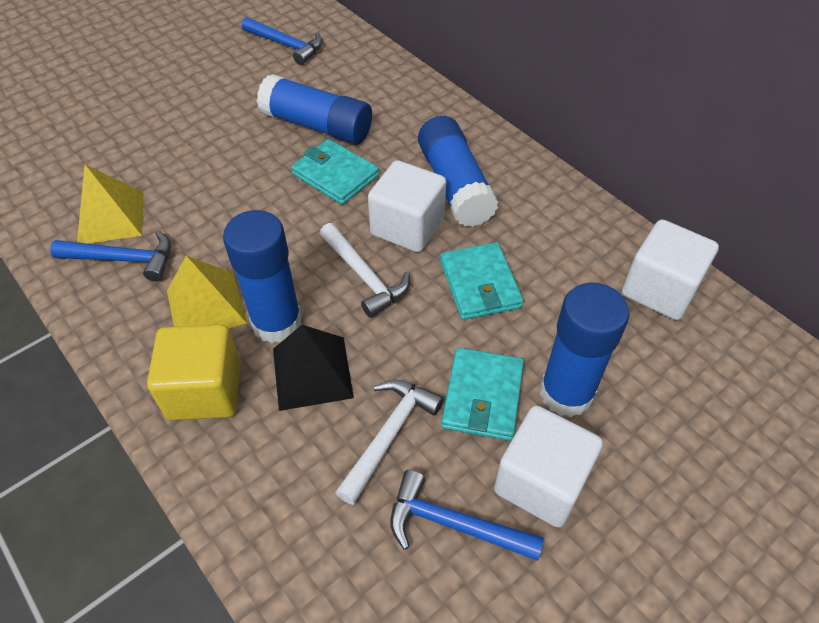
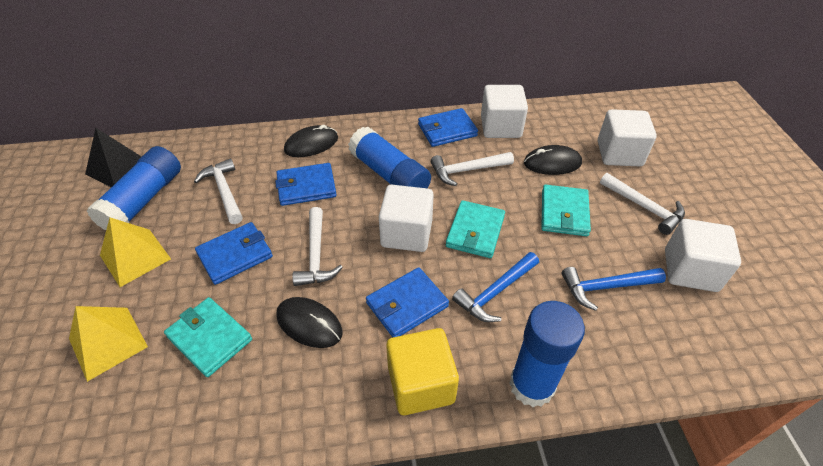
black mouse: none = 0 -> [276,297,343,348] [284,125,338,157] [524,145,582,175] = 3
blue glue stick: [223,210,302,343] [257,74,372,145] [418,116,499,227] [540,283,629,417] = 4 -> [87,146,181,230] [348,127,431,188] [509,301,585,407] = 3
blue hammer: [50,230,171,282] [242,17,322,65] [390,470,544,561] = 3 -> [452,252,539,322] [562,267,666,311] = 2
blue wallet: none = 0 -> [195,222,273,285] [275,163,336,206] [366,267,449,337] [418,108,478,147] = 4
white cube: [368,160,446,252] [494,406,603,528] [622,219,719,320] = 3 -> [379,185,434,252] [481,85,528,138] [598,109,657,166] [665,219,741,292] = 4
white hammer: [320,223,410,318] [335,380,444,505] = 2 -> [194,158,243,224] [292,207,343,286] [430,152,514,186] [600,173,685,235] = 4

